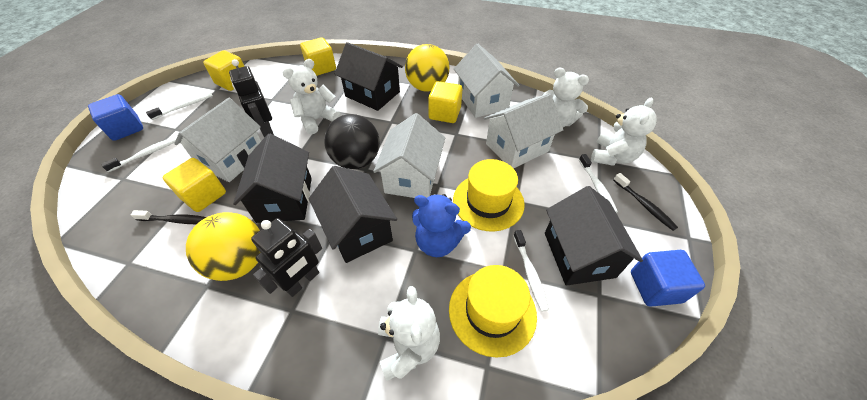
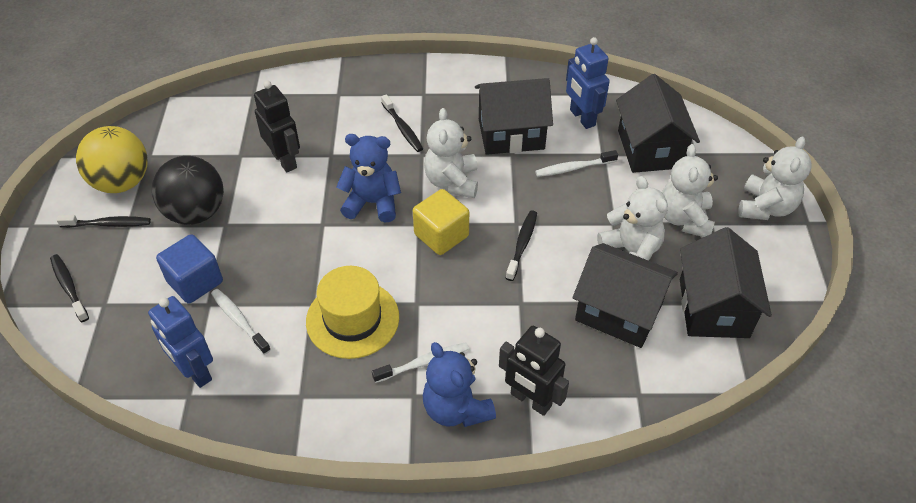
black toothbrush: [131,210,206,224] [613,173,678,231] = 2 -> [50,254,89,322] [57,215,151,228] [381,94,423,152] [506,210,537,281] = 4
blue cube: [88,94,143,141] [631,250,705,307] = 2 -> [156,234,223,304] = 1
blue robot: none = 0 -> [148,296,213,388] [566,37,610,129] = 2
blue teddy bear: [412,194,471,257] = 1 -> [337,134,401,223] [423,342,496,427] = 2
white house: [174,98,261,182] [373,113,445,198] [454,44,520,118] [484,93,563,168] = 4 -> none = 0
white toothbrush: [101,137,177,172] [146,92,213,120] [513,230,549,312] [579,154,618,213] = 4 -> [211,289,271,355] [372,342,469,383] [535,150,618,177] = 3
yellow ball: [186,212,261,281] [405,44,449,92] = 2 -> [76,126,148,193] = 1
yellow cube: [163,158,226,212] [203,50,244,91] [300,37,336,76] [428,81,462,123] = 4 -> [413,189,469,255] = 1
yellow hat: [449,265,537,358] [453,159,525,231] = 2 -> [306,266,399,359] = 1

